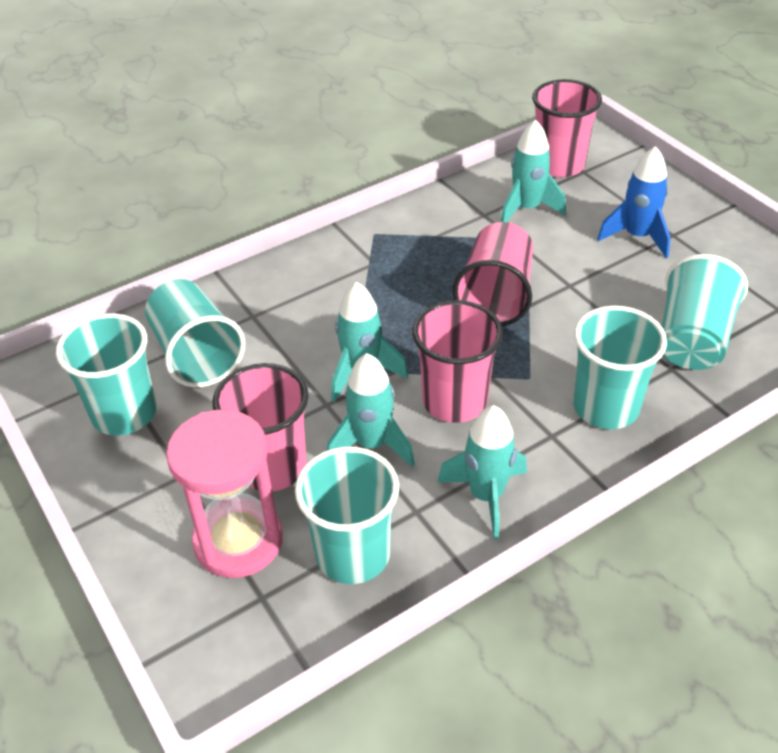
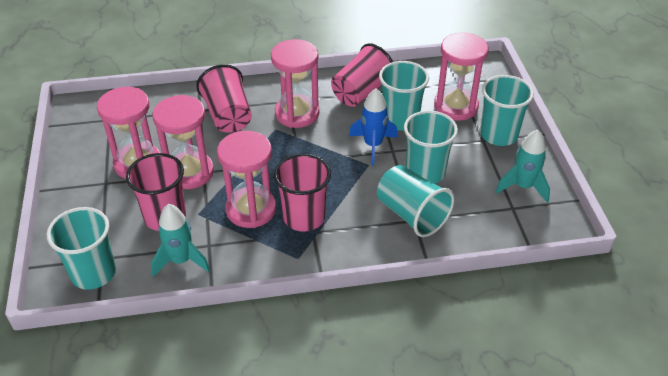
pink hourglass: [166,410,283,578] = 1 -> [97,87,160,179] [153,95,214,189] [217,131,276,228] [271,39,319,128] [434,33,488,121] = 5
turquoise rocket: [327,353,415,467] [331,282,408,402] [437,405,527,540] [501,120,566,222] = 4 -> [151,204,210,277] [496,129,550,203] = 2

